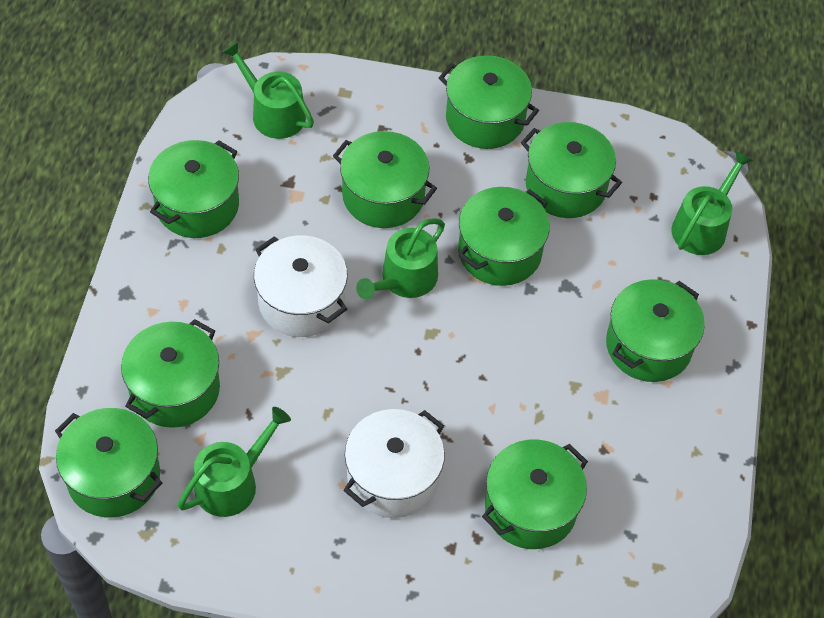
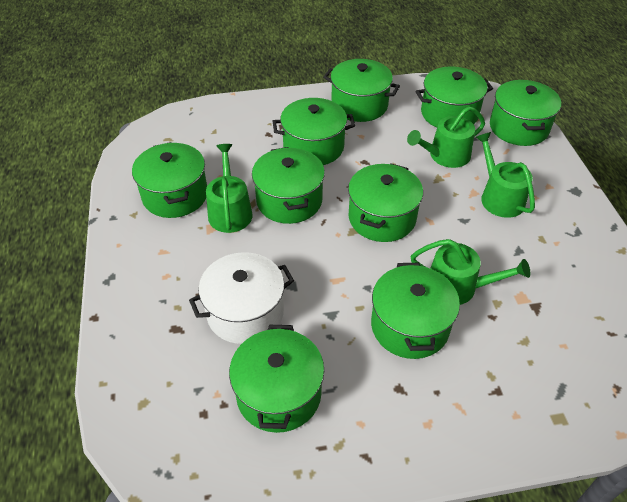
white pot: [254,235,348,337] [343,409,445,518] = 2 -> [189,252,294,344] = 1

